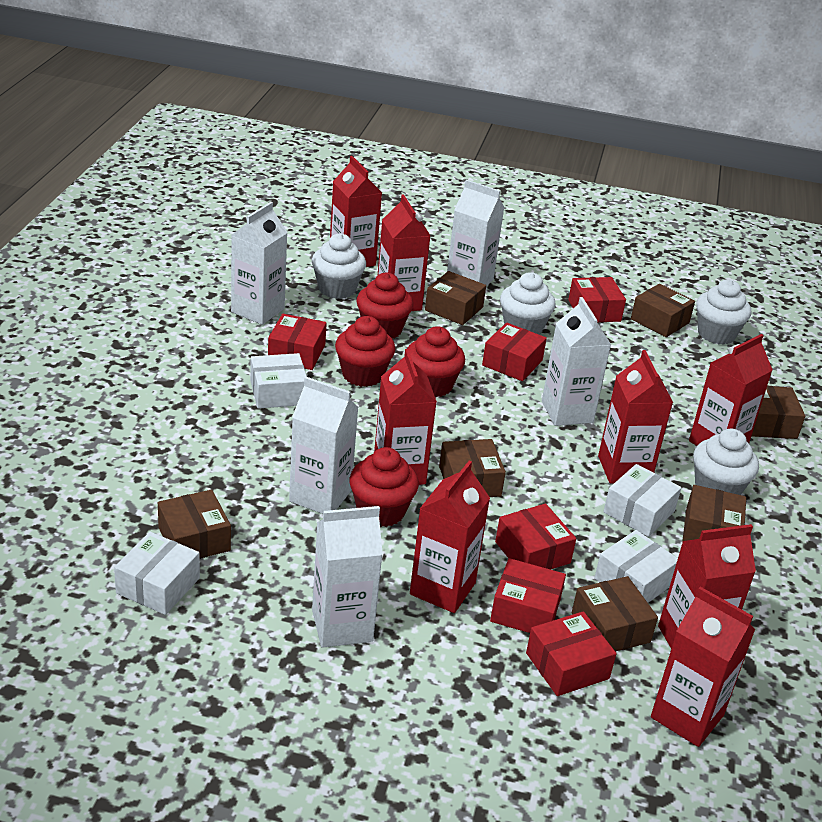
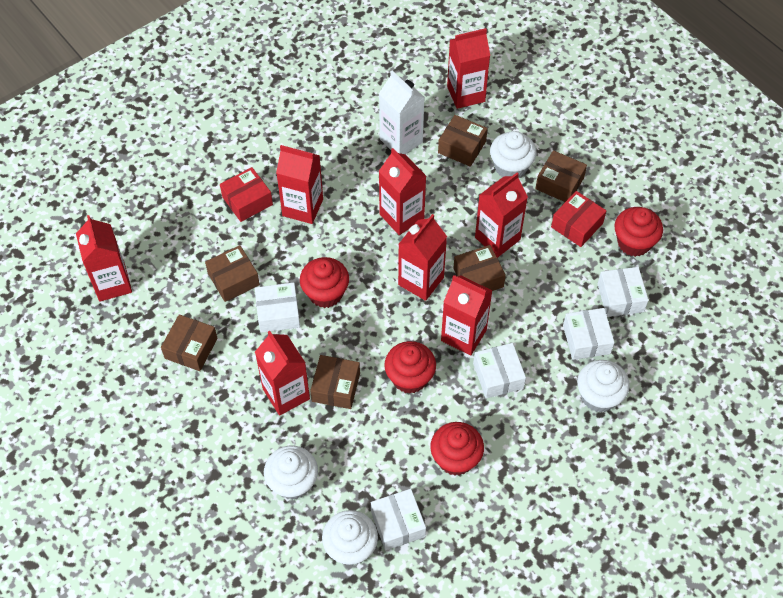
brown box: [158,490,231,559] [425,271,486,325] [439,439,506,497] [572,576,658,652] [631,284,695,337] [682,485,746,541] [752,386,805,439] = 7 -> [161,314,218,371] [205,245,260,302] [310,355,360,409] [438,115,488,167] [453,245,506,291] [535,150,587,202] = 6
red box: [268,314,327,370] [482,323,547,381] [490,558,566,633] [495,504,576,570] [526,611,617,696] [568,277,626,323] = 6 -> [220,167,273,222] [551,191,606,247] = 2
white box: [114,532,200,615] [250,353,307,409] [594,530,678,603] [603,464,681,537] = 4 -> [255,282,300,333] [371,489,426,550] [473,343,526,398] [563,308,615,360] [598,267,649,317] = 5
white carton: [231,202,288,325] [289,377,359,514] [312,506,383,648] [447,180,505,286] [542,297,611,426] = 5 -> [379,71,425,154] = 1

